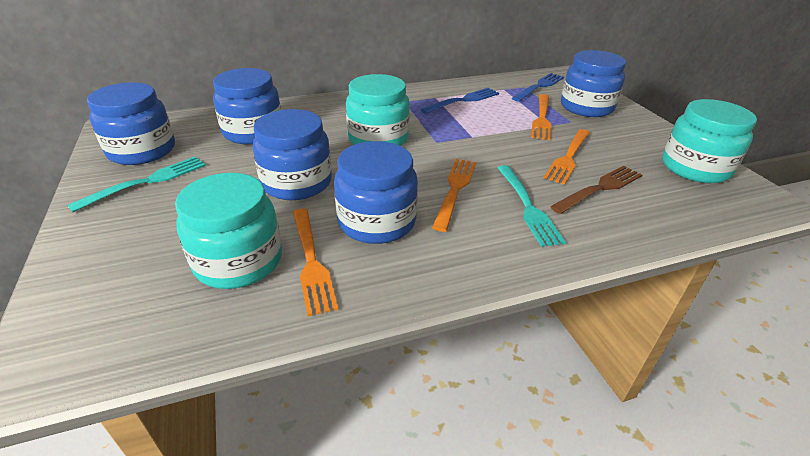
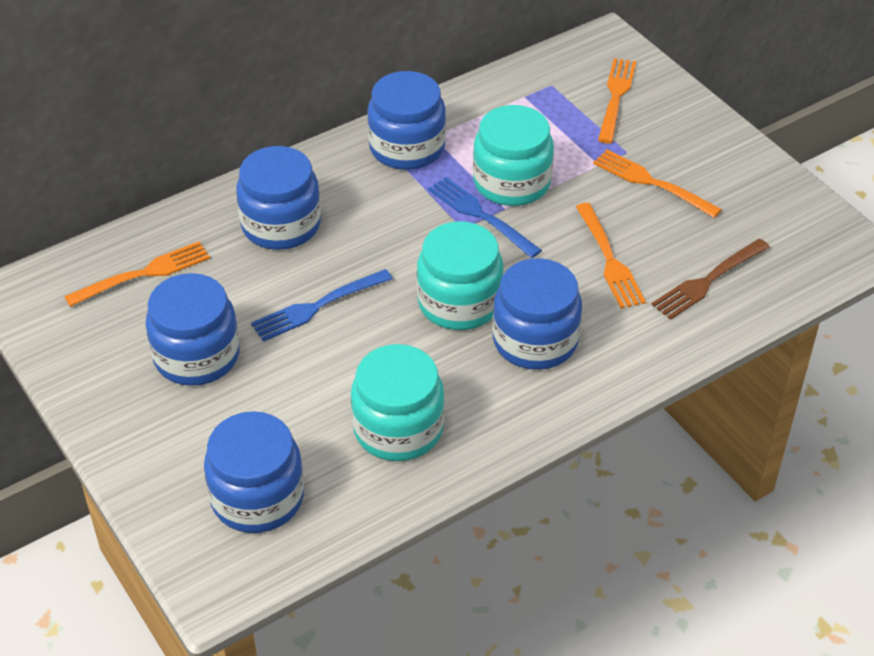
turquoise fork: [68,156,206,212] [498,165,566,247] = 2 -> none = 0

